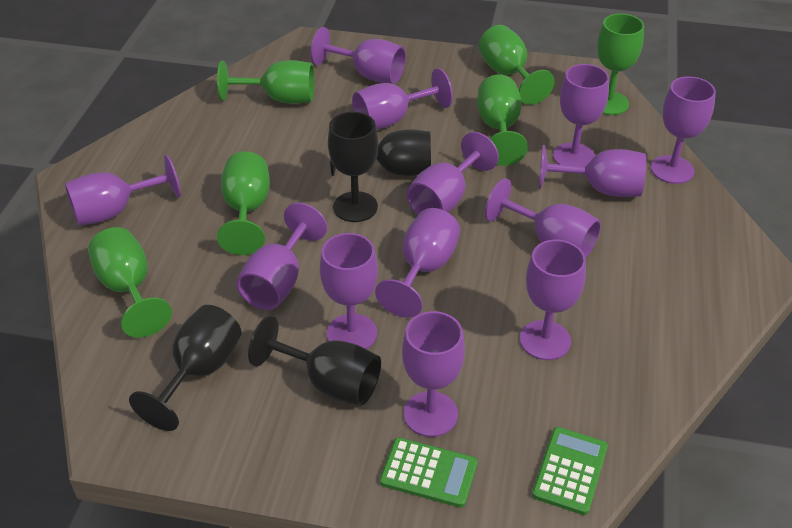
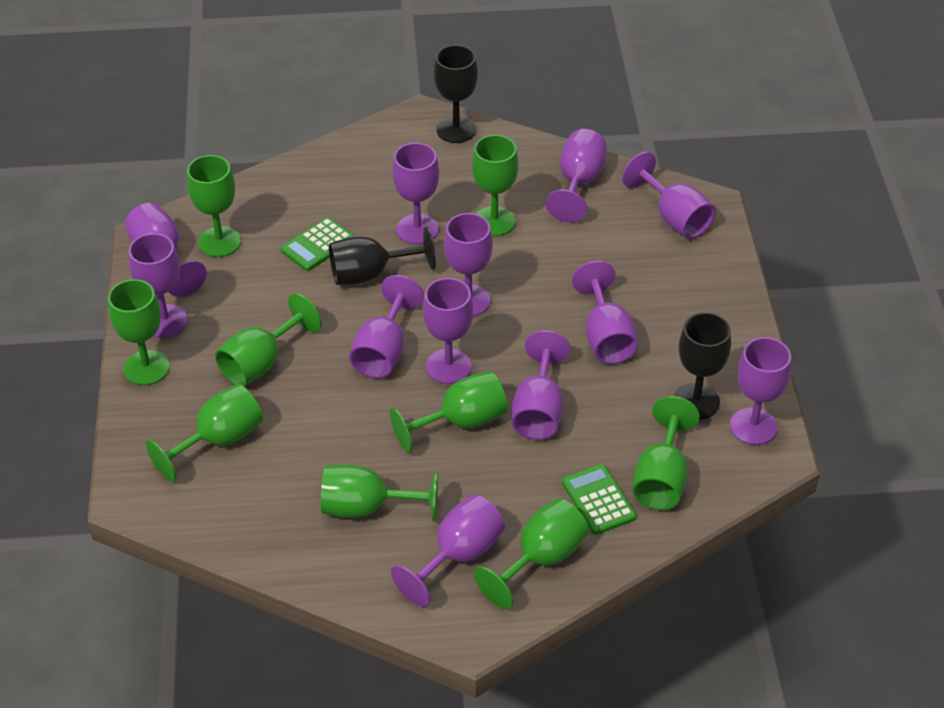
black goblet: [129,305,242,431] [248,316,381,406] [328,112,378,222] [330,129,431,176] = 4 -> [329,227,436,285] [434,45,478,143] [674,312,731,420] = 3
green goblet: [88,227,172,338] [217,60,314,104] [217,152,270,255] [477,75,528,166] [479,25,555,105] [597,14,644,115] = 6 -> [108,279,170,385] [146,384,263,482] [187,155,241,257] [215,293,322,386] [321,464,438,521] [390,371,508,453] [472,135,518,236] [474,498,589,609] [632,396,700,510] = 9
purple goblet: [65,155,181,226] [236,203,327,310] [311,27,406,84] [320,233,378,349] [352,68,453,130] [375,208,460,318] [402,311,465,437] [406,132,499,215] [485,178,601,258] [520,240,586,360] [539,145,646,197] [553,64,609,167] [651,76,716,184] = 13 -> [125,203,207,297] [129,233,188,338] [349,275,424,378] [391,495,505,607] [392,143,439,244] [423,278,473,384] [444,213,493,317] [512,330,571,440] [545,129,607,222] [572,261,638,364] [622,152,716,239] [730,337,791,445] = 12

